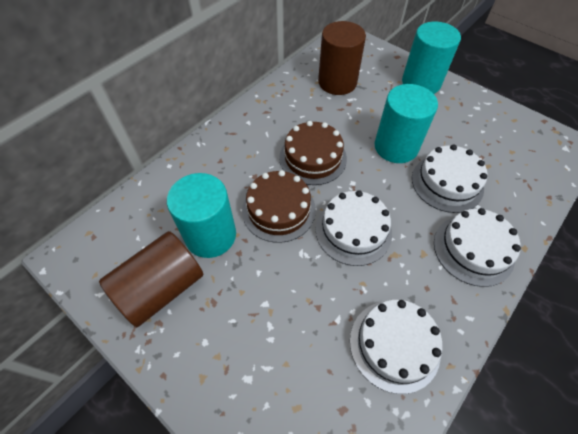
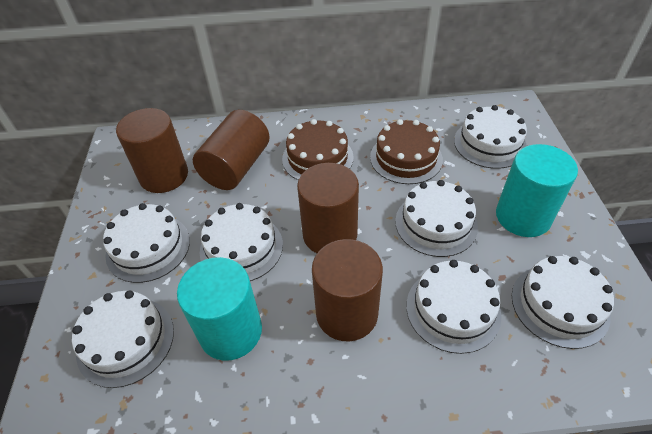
brown cylinder: [99,231,203,327] [318,21,366,95] = 2 -> [116,108,188,193] [193,110,270,190] [297,163,359,253] [312,239,383,342] = 4
turquoise cylinder: [167,173,236,258] [375,84,438,163] [402,22,461,94] = 3 -> [177,257,262,361] [496,144,578,237] = 2
white cake: [316,190,392,266] [350,300,442,394] [412,145,487,213] [434,208,521,287] = 4 -> [72,291,174,388] [103,203,190,283] [200,203,283,281] [395,180,478,257] [406,260,502,354] [454,105,527,169] [512,256,614,349] = 7

